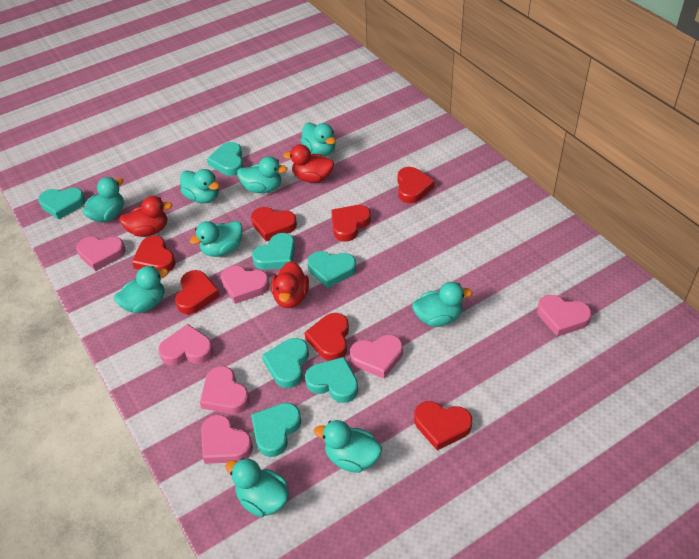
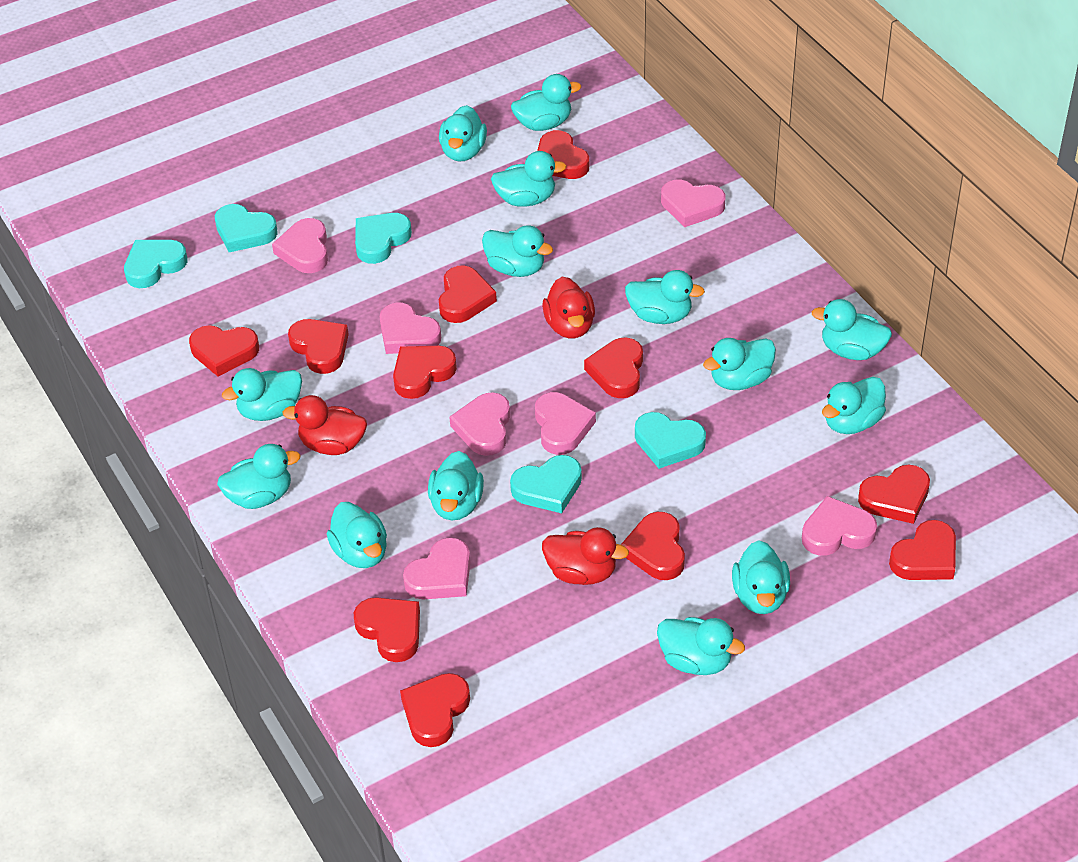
red heart: [132,236,176,272] [175,270,220,314] [251,207,297,241] [304,313,349,361] [331,205,371,242] [398,167,435,203] [414,401,472,450] = 7 -> [189,325,259,377] [288,319,349,374] [354,597,420,662] [393,346,457,399] [400,673,470,747] [439,265,497,323] [537,130,589,179] [584,338,643,398] [621,512,685,580] [858,465,930,524] [889,520,956,580] = 11
turquoise duck: [82,177,124,222] [114,266,168,313] [180,169,220,203] [190,221,243,257] [225,458,289,517] [237,156,287,193] [301,123,336,156] [314,420,382,473] [412,282,473,327] = 9 -> [217,444,300,509] [222,368,302,421] [327,502,387,568] [428,451,484,520] [439,105,487,161] [482,225,553,277] [491,151,567,207] [511,74,581,131] [625,270,705,324] [657,617,745,675] [703,338,776,390] [732,540,790,614] [812,299,892,360] [822,377,886,434] = 14
turquoise heart: [38,188,85,220] [207,142,244,176] [251,403,301,457] [252,233,295,270] [262,338,309,388] [305,357,358,403] [307,251,356,288] = 7 -> [124,240,188,288] [215,204,278,252] [355,213,412,264] [510,455,582,513] [635,412,706,469] = 5

